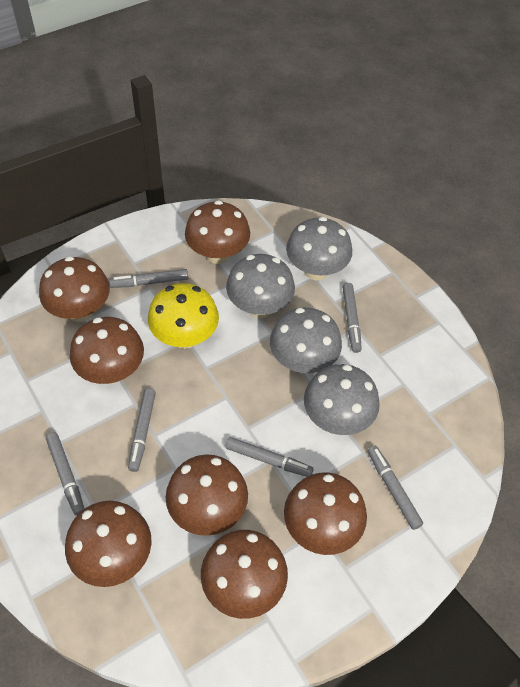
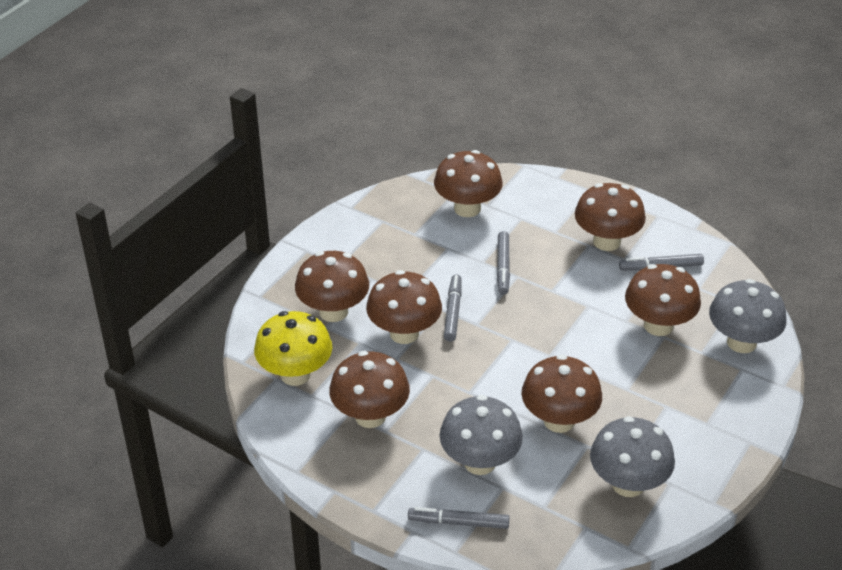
grey marker: [46,432,84,516] [109,269,188,288] [128,388,156,472] [226,437,314,477] [343,283,362,353] [368,446,423,530] = 6 -> [408,507,510,529] [444,274,462,342] [497,231,510,295] [619,254,704,270] = 4
grey mushroom: [226,254,295,318] [270,308,342,373] [286,217,352,281] [304,364,380,435] = 4 -> [440,395,523,475] [590,416,675,497] [709,279,787,353] = 3

